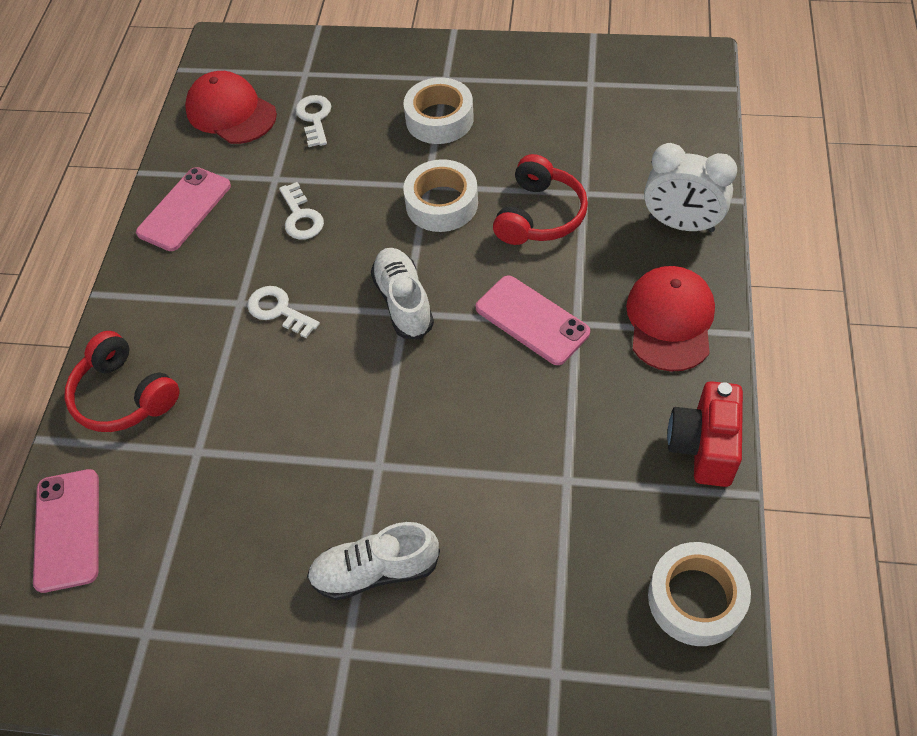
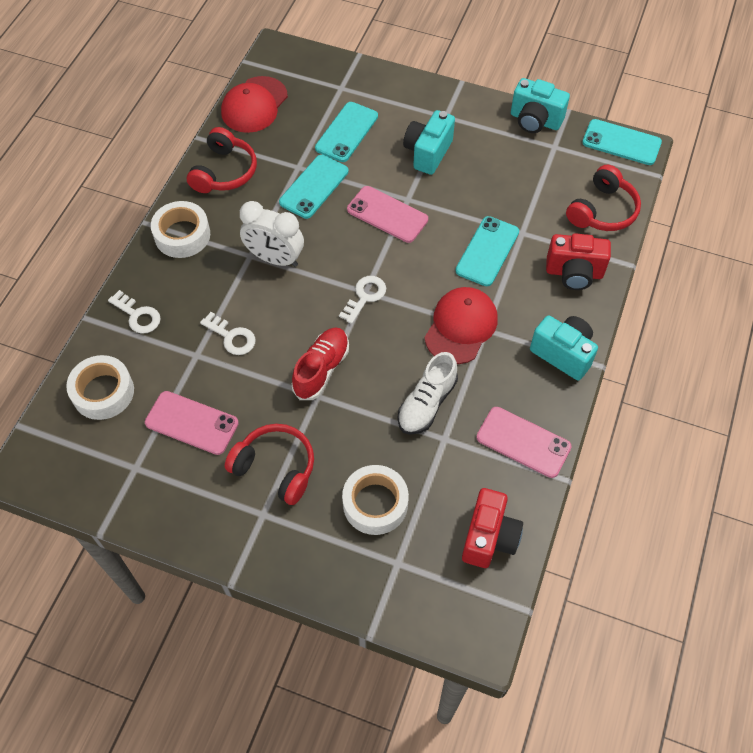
red camera: [667,381,743,487] = 1 -> [462,488,523,568] [546,233,611,290] = 2
red headphones: [65,331,179,432] [493,154,588,245] = 2 -> [187,127,257,193] [225,424,314,505] [566,165,641,231] = 3
red shoe: none = 0 -> [292,327,349,400] = 1
turquoise camera: none = 0 -> [403,110,455,175] [511,78,570,133] [530,315,598,380] = 3
turquoise phone: none = 0 -> [279,155,349,219] [315,102,378,162] [455,216,519,286] [582,119,662,165] = 4
white shoe: [307,522,440,600] [371,248,434,340] = 2 -> [398,352,458,435] = 1

